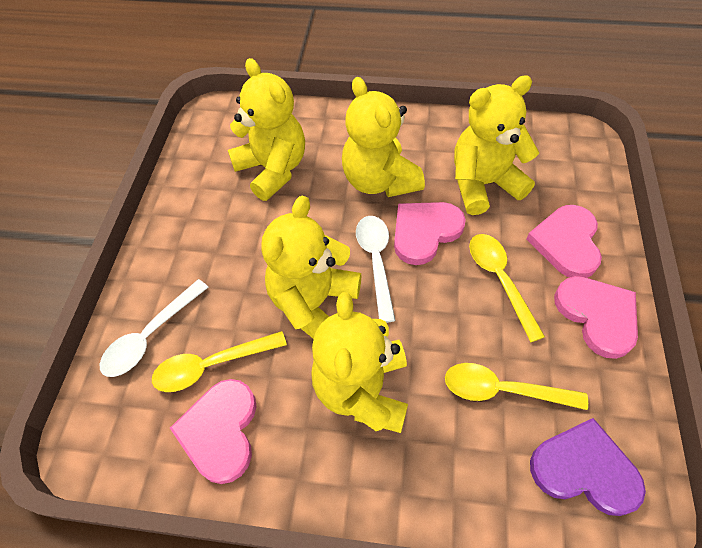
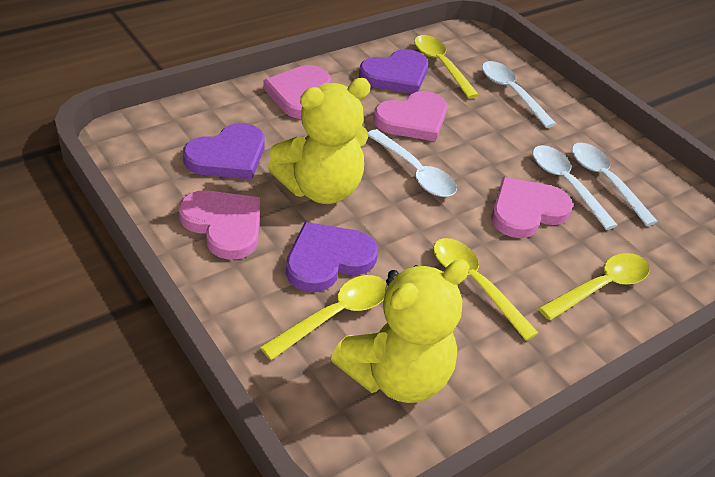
purple heart: [530,418,646,516] = 1 -> [183,123,265,179] [286,222,378,292] [359,49,428,94] = 3
white spoon: [100,279,208,377] [356,216,396,323] = 2 -> [367,129,457,197] [482,61,556,128] [533,145,618,230] [572,143,658,226] = 4
yellow spoon: [152,331,287,392] [445,363,588,410] [469,234,545,342] = 3 -> [260,275,387,360] [414,35,479,99] [433,238,539,341] [538,253,650,320] = 4
yellow teddy bear: [228,58,305,201] [261,196,361,339] [311,292,408,433] [342,77,425,197] [454,75,539,215] = 5 -> [268,78,371,204] [331,259,470,403] = 2

